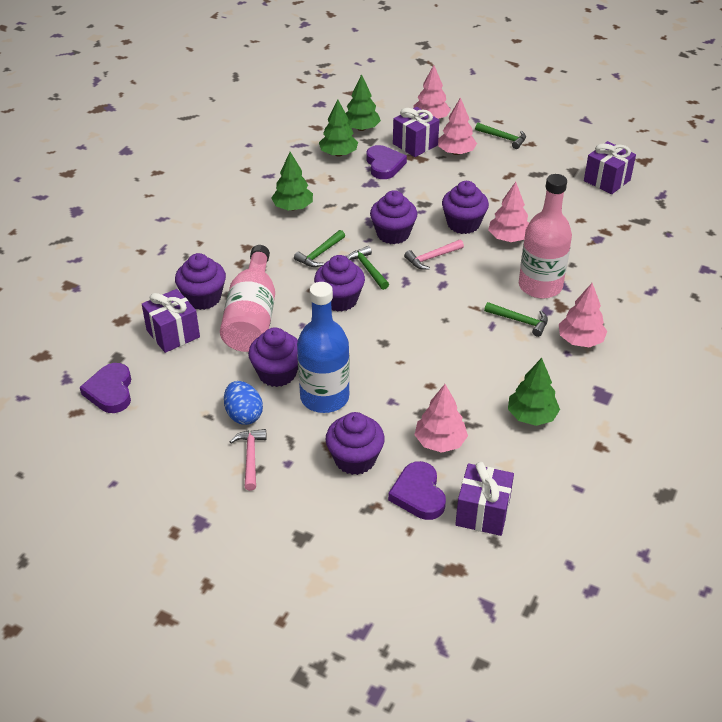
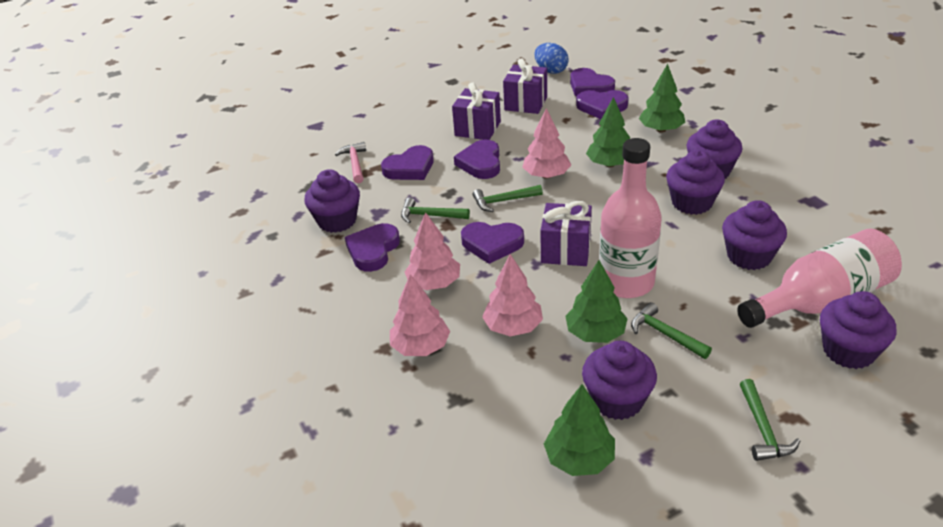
blue bottle: [297,282,350,413] = 1 -> none = 0
pink hammer: [229,429,267,491] [404,239,464,270] = 2 -> [335,142,366,183] = 1
pink tree: [413,65,451,119] [414,384,468,453] [438,97,477,155] [488,182,529,242] [559,283,607,347] = 5 -> [390,274,450,356] [405,212,460,290] [482,254,543,336] [522,108,571,179] = 4
purple gift: [142,289,200,353] [393,107,439,157] [455,462,514,536] [584,141,636,194] = 4 -> [452,82,501,140] [503,58,547,114] [540,201,592,266] = 3
purple heart: [80,363,131,413] [366,145,407,179] [388,461,446,520] = 3 -> [345,223,400,272] [381,145,434,180] [454,140,500,179] [461,222,524,264] [570,68,615,96] [576,90,629,119] = 6

